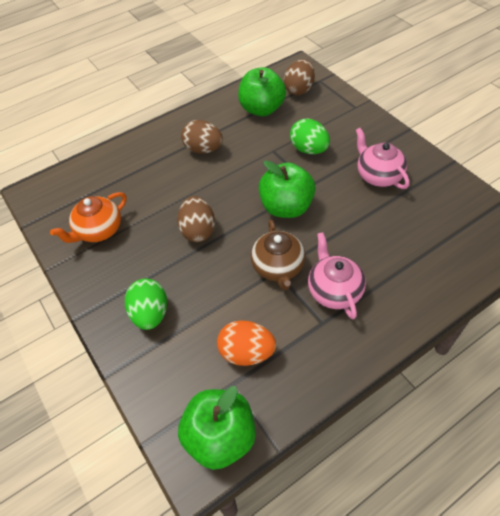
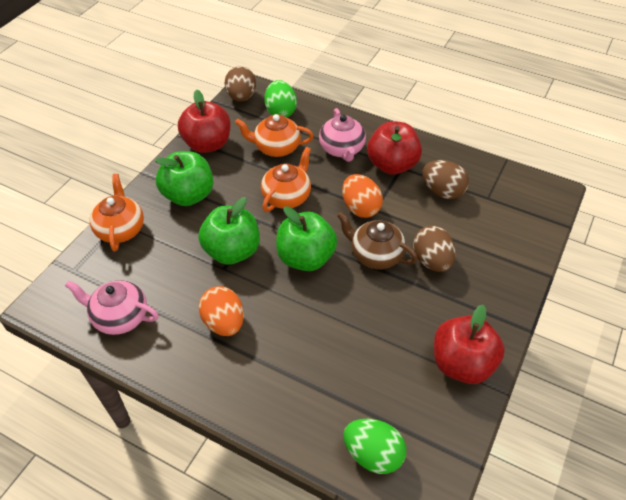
orange egg: [217,320,276,366] = 1 -> [199,286,244,336] [342,174,383,218] = 2
orange teapot: [50,192,126,243] = 1 -> [90,174,144,251] [235,114,314,157] [261,147,311,212] = 3
red apple: none = 0 -> [178,89,231,153] [367,121,422,175] [434,305,505,384] = 3

